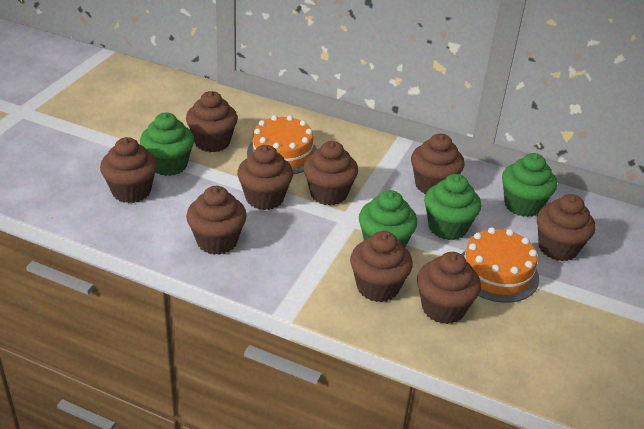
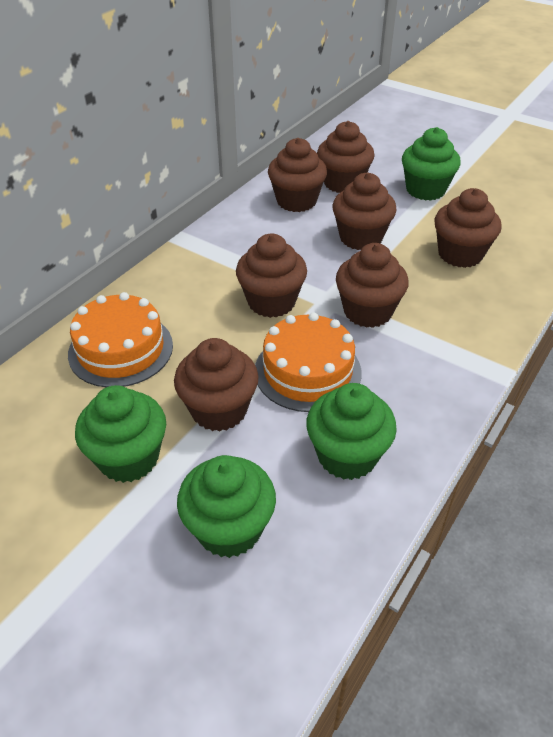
brown cupcake: [100,137,157,203] [186,91,238,152] [186,186,247,255] [237,145,293,210] [303,141,358,205] [350,231,413,302] [411,134,465,194] [417,252,481,324] [537,194,596,261] = 9 -> [174,338,259,432] [236,234,307,318] [268,138,327,212] [317,121,375,193] [333,173,397,250] [336,243,409,328] [434,188,502,268] = 7

